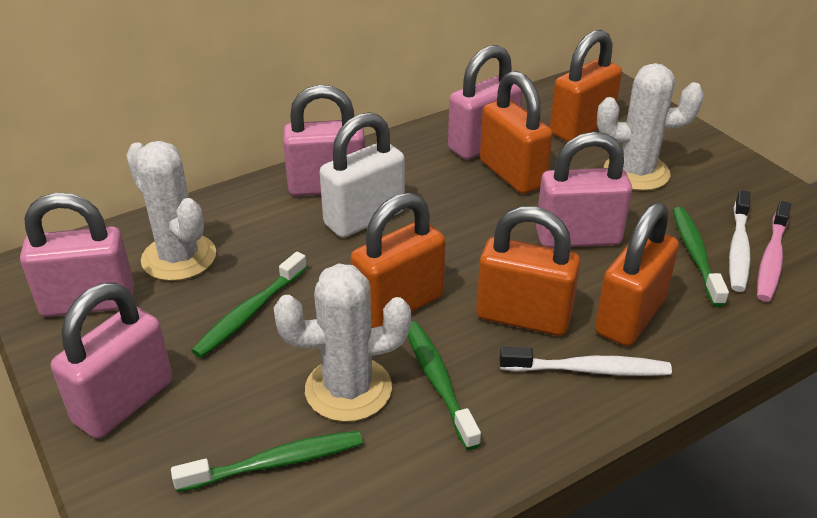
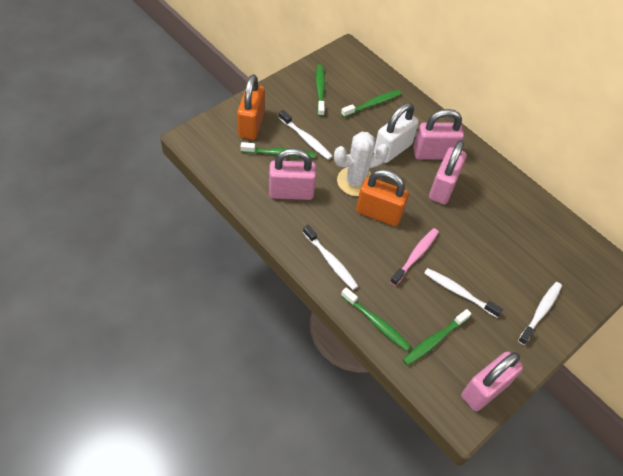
green toothbrush: [171,431,363,492] [191,252,307,358] [408,321,481,450] [673,207,729,307] = 4 -> [241,142,315,158] [316,65,325,117] [341,90,401,117] [341,287,411,351] [403,309,472,366] = 5
orange padlock: [350,192,446,328] [476,206,580,336] [480,71,553,194] [550,30,622,142] [595,202,679,346] = 5 -> [237,74,265,140] [356,169,409,226] = 2
pink padlock: [20,193,134,317] [51,282,173,439] [283,85,365,196] [448,45,523,160] [536,132,632,248] = 5 -> [269,148,316,200] [413,109,464,160] [429,140,467,205] [461,351,523,411] = 4
white cactus: [126,141,216,281] [273,263,411,422] [597,63,704,191] = 3 -> [334,132,389,196] = 1
white toothbrush: [499,347,672,376] [729,190,751,292] = 2 -> [279,110,333,160] [303,225,358,290] [424,268,503,318] [518,282,562,345] = 4

